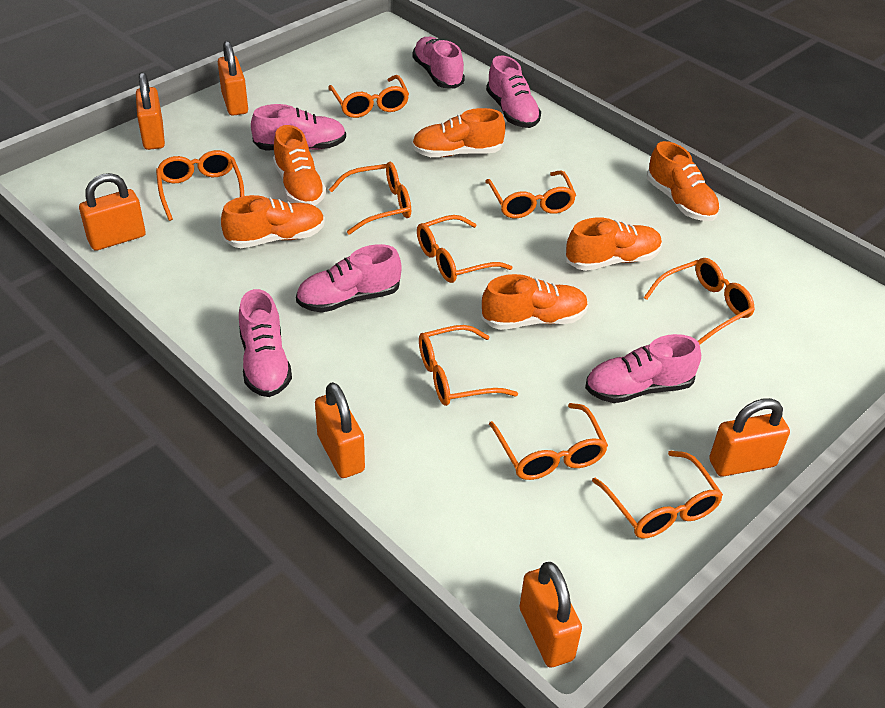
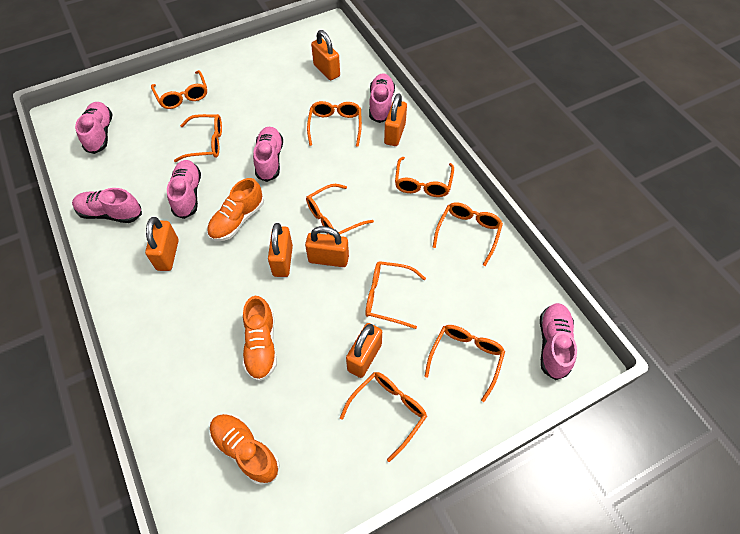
orange shoe: [221,195,325,248] [273,125,326,206] [412,108,505,157] [481,274,588,330] [566,217,662,271] [647,141,720,221] = 6 -> [207,178,264,241] [209,414,280,485] [243,296,277,381] = 3

